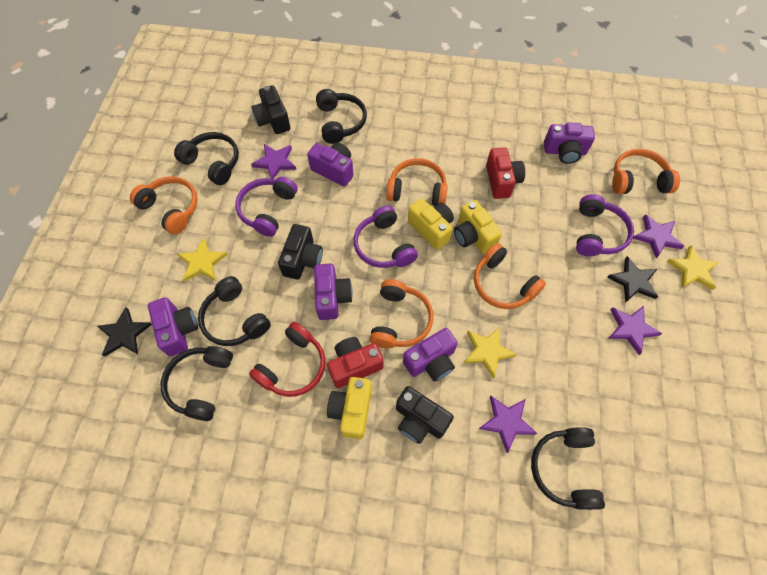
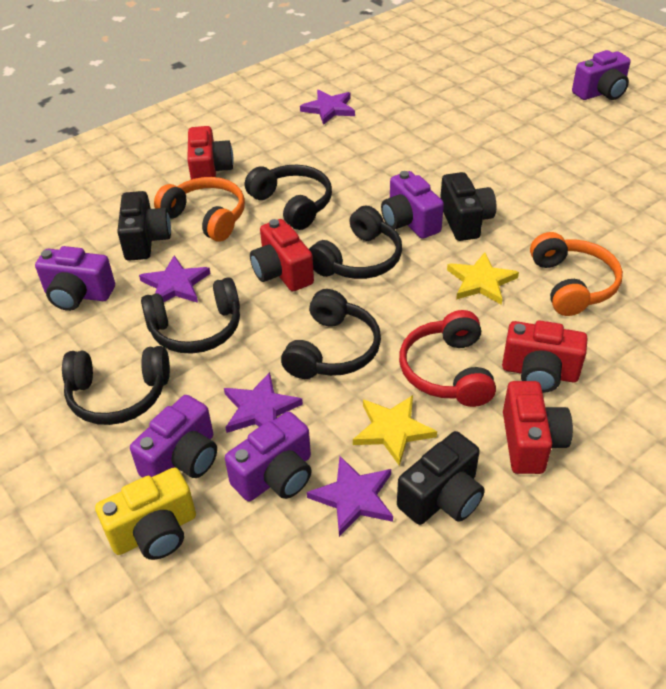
black star: [97,307,152,357] [607,256,658,303] = 2 -> none = 0
orange headphones: [130,177,198,234] [369,279,434,348] [386,158,448,206] [474,243,546,309] [612,149,680,194] = 5 -> [154,177,245,242] [530,232,623,316] = 2
purple headphones: [235,177,298,237] [354,205,418,268] [576,194,634,256] = 3 -> none = 0
red camera: [327,337,383,388] [486,147,525,199] = 2 -> [187,126,233,180] [250,219,314,291] [502,320,588,393] [503,381,573,474] = 4
yellow camera: [327,377,372,439] [408,198,454,250] [454,200,502,254] = 3 -> [95,467,196,560] = 1
yellow star: [177,238,228,282] [463,327,517,379] [666,245,719,290] = 3 -> [353,395,437,466] [447,252,519,305] = 2

